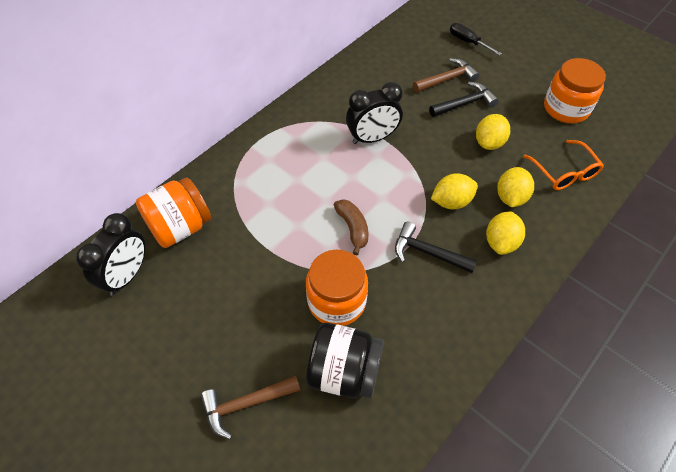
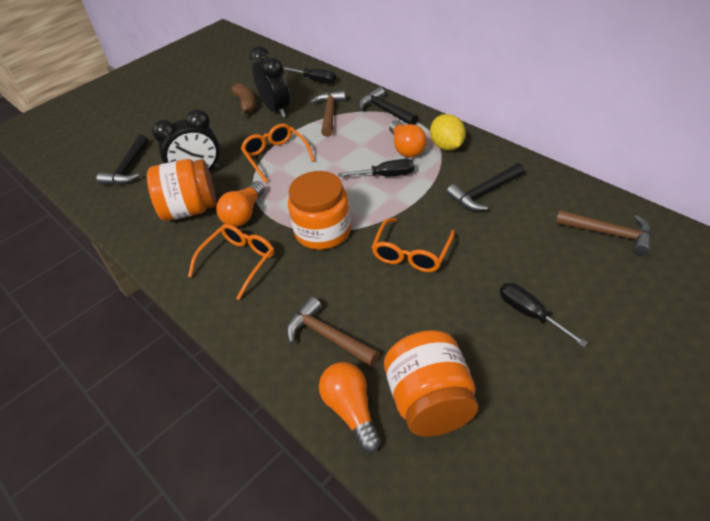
black hammer: [395,222,477,273] [429,82,499,117] = 2 -> [97,135,148,185] [359,87,418,125] [446,163,525,211] = 3
black jar: [306,323,384,398] = 1 -> none = 0
black screwdriver: [450,23,502,56] = 1 -> [283,67,336,84] [338,159,414,177] [500,282,588,347] = 3
brown hammer: [200,376,301,439] [413,58,479,92] = 2 -> [287,297,380,367] [310,90,346,137] [556,210,652,256] = 3
orange glasses: [523,140,604,190] = 1 -> [188,224,274,300] [241,124,315,183] [372,218,455,272] = 3
orange light bulb: none = 0 -> [216,181,265,227] [319,362,381,453] [389,120,427,157] = 3
yellow lemon: [431,173,478,209] [476,114,510,150] [486,211,525,255] [497,167,534,207] = 4 -> [430,114,466,151] = 1

